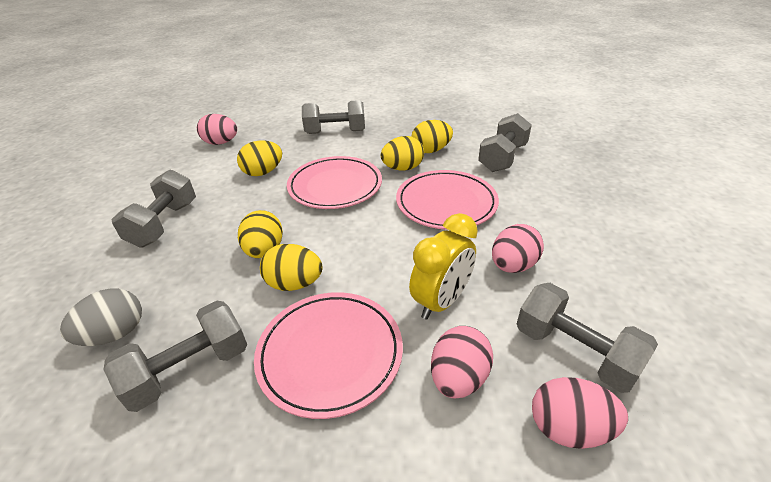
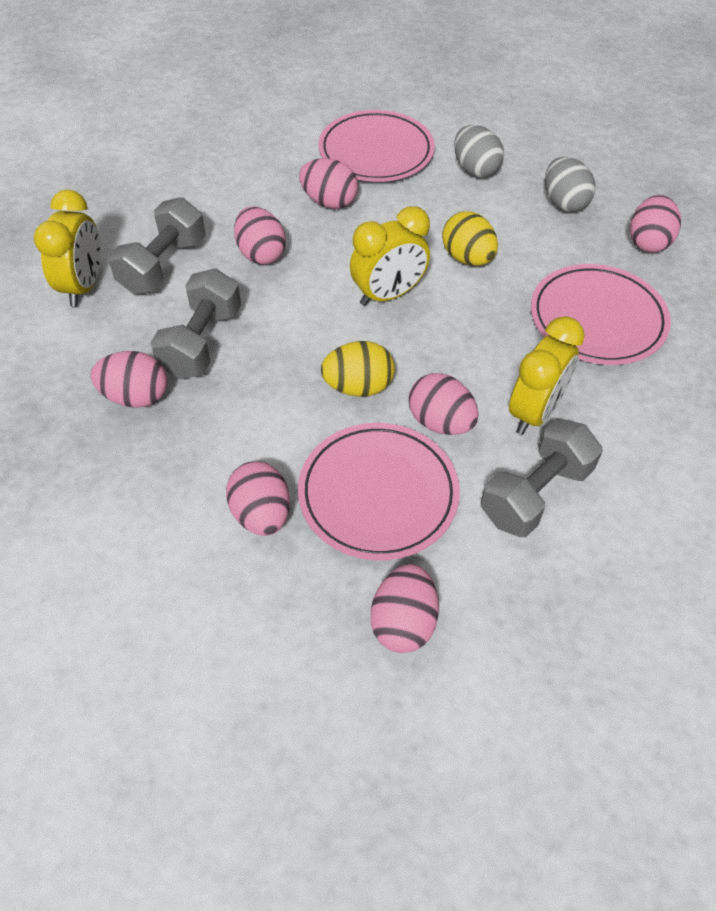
grey dumbbell: [103,301,247,412] [112,169,196,247] [302,100,365,134] [478,113,532,172] [517,283,658,393] = 5 -> [108,197,205,294] [150,268,241,379] [481,419,603,537] = 3
grey egg: [60,288,142,346] = 1 -> [454,125,504,178] [545,157,595,212] = 2
pink egg: [197,114,237,145] [431,326,493,399] [492,224,544,273] [532,377,628,449] = 4 -> [91,351,168,408] [226,461,290,536] [234,207,286,265] [299,158,358,209] [371,564,439,653] [409,373,479,435] [630,195,681,253] = 7
yellow clock: [409,213,478,320] = 1 -> [34,190,101,307] [350,206,430,306] [509,316,584,435] = 3
yellow egg: [237,141,282,176] [238,210,283,258] [260,244,323,291] [381,136,424,171] [412,120,453,153] = 5 -> [321,341,395,397] [442,211,498,266] = 2

